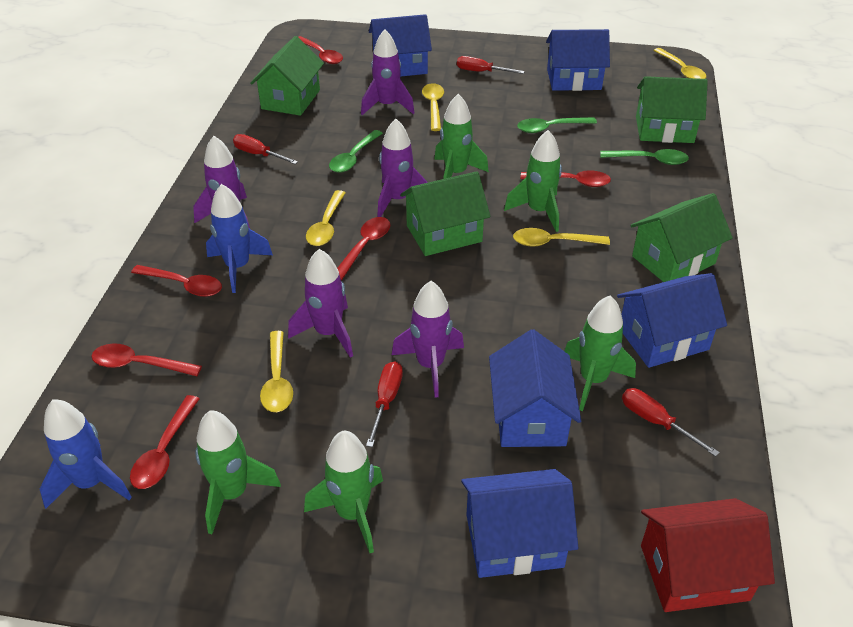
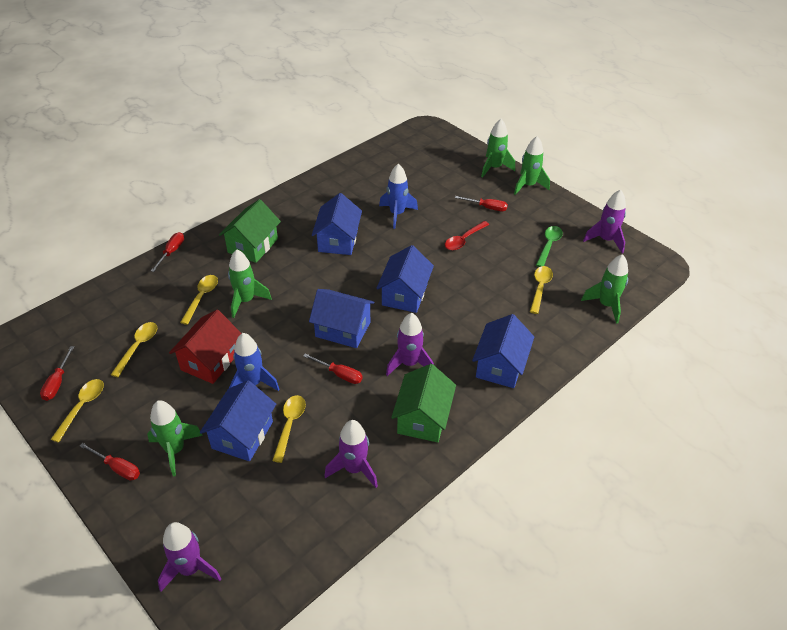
green house: [250,36,324,116] [400,171,491,256] [630,193,733,282] [636,76,708,143] = 4 -> [219,199,281,263] [391,364,456,442] = 2
green spoon: [329,130,383,173] [517,117,597,133] [600,149,689,165] = 3 -> [536,226,563,267] = 1
purple rocket: [193,136,250,229] [288,249,353,358] [361,29,415,115] [377,119,428,217] [392,281,464,398] = 5 -> [158,522,221,592] [325,420,378,488] [386,313,434,376] [583,190,626,253] = 4
red screwdriver: [233,134,298,164] [366,361,403,447] [457,56,525,74] [622,388,720,457] = 4 -> [40,346,74,401] [80,443,140,480] [151,232,184,272] [303,353,363,384] [455,196,508,211] = 5
red spoon: [91,343,202,376] [130,395,199,489] [131,265,222,297] [299,36,343,64] [337,217,390,280] [521,170,611,187] = 6 -> [445,221,489,250] = 1

